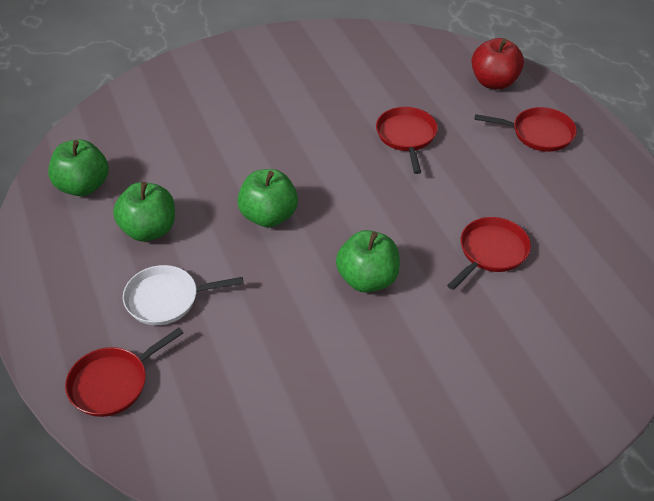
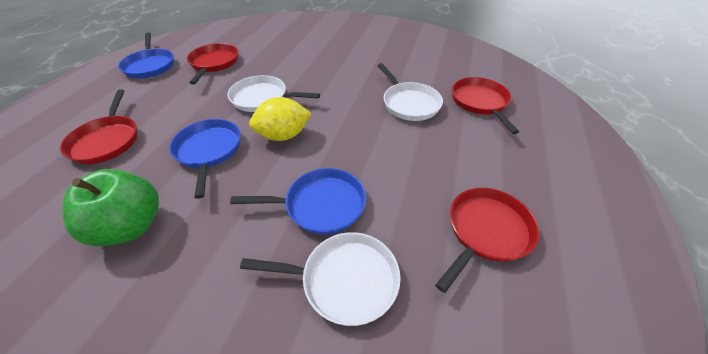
blue pan: none = 0 -> [118,33,174,78] [169,119,241,199] [230,168,366,234] = 3
green apple: [48,139,109,196] [113,182,175,241] [237,169,298,228] [336,230,400,293] = 4 -> [63,169,159,246] = 1
red apple: [471,38,524,89] = 1 -> none = 0
white pan: [123,265,244,325] = 1 -> [227,75,320,112] [240,232,400,326] [377,63,443,121] = 3
yellow lemon: none = 0 -> [249,97,312,141] = 1

